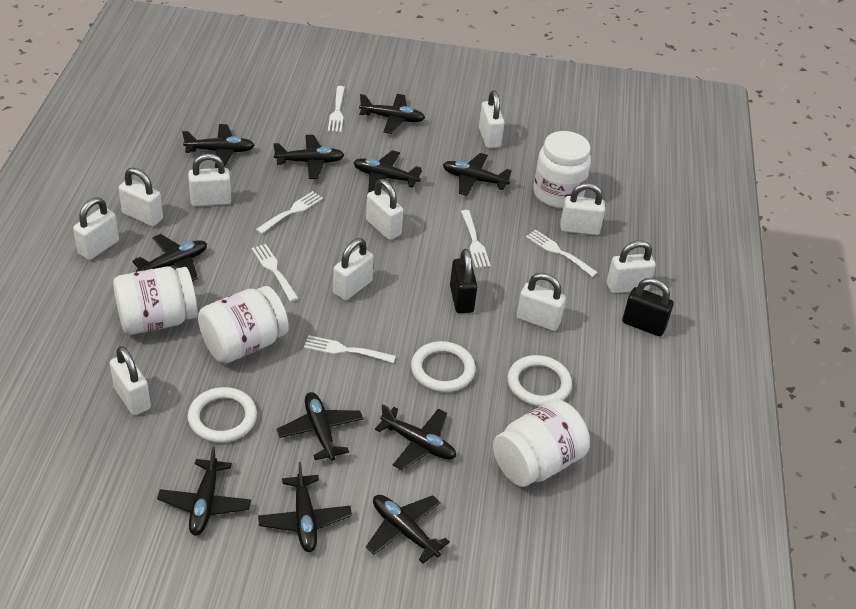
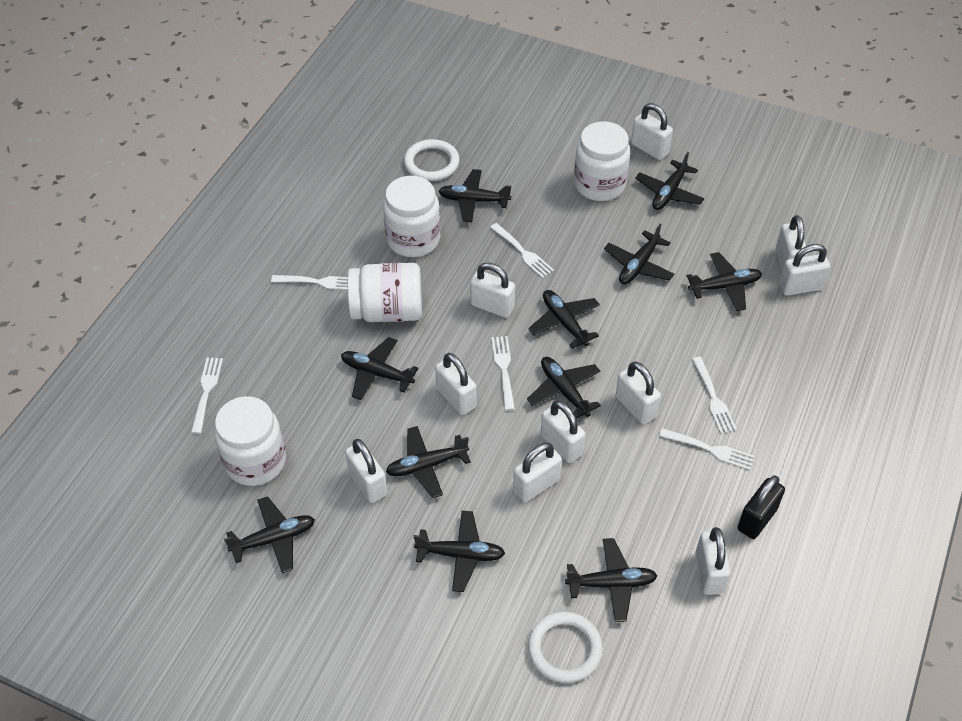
black padlock: [450,249,477,313] [623,278,673,336] = 2 -> [738,475,785,539] = 1
white ring: [188,387,257,443] [411,341,476,392] [507,355,572,406] = 3 -> [404,139,460,181] [528,611,603,683] = 2

